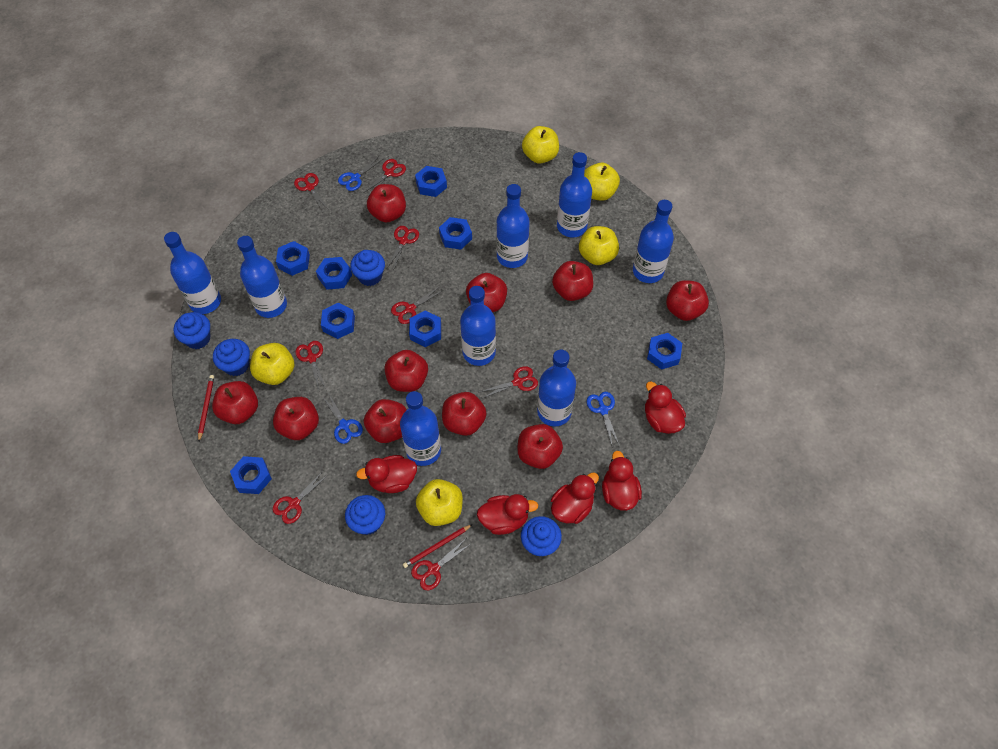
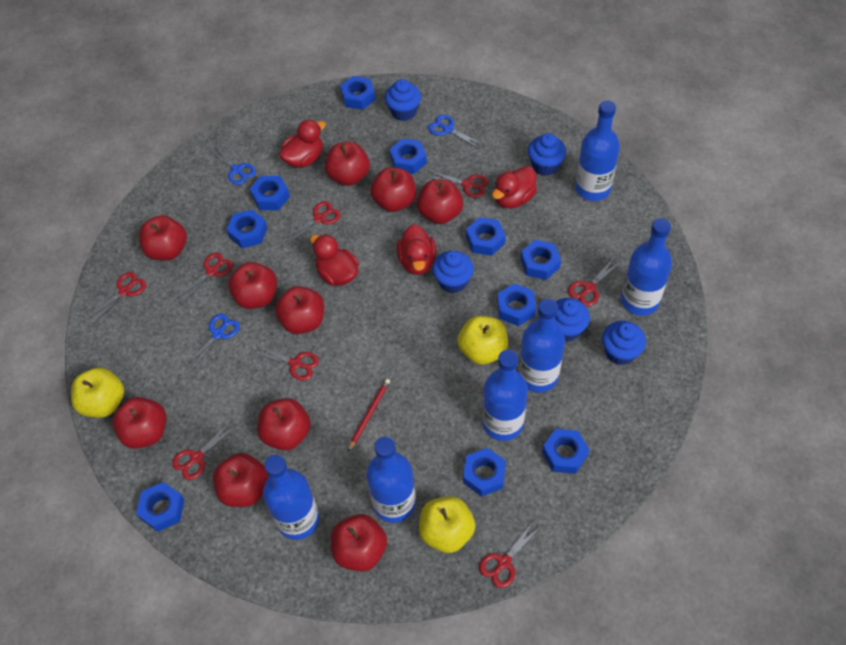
blue bottle: [164,232,221,314] [237,236,287,318] [400,391,441,466] [460,286,496,366] [496,184,530,268] [537,350,576,426] [557,152,592,237] [633,200,674,283] = 8 -> [263,455,319,540] [367,437,416,523] [482,350,528,441] [519,299,565,393] [575,100,620,201] [621,218,672,316] = 6
blue nut: [230,456,272,494] [276,241,310,276] [316,257,352,290] [321,303,355,339] [409,311,441,347] [415,166,447,197] [439,217,472,250] [647,333,682,370] = 8 -> [136,482,185,532] [227,210,267,248] [250,176,290,210] [340,76,375,110] [390,138,427,174] [463,448,506,497] [466,217,506,256] [497,283,536,326] [520,240,561,280] [542,429,589,474] = 10
red duck: [356,455,417,493] [477,494,538,535] [551,473,599,524] [602,451,642,511] [645,381,686,434] = 5 -> [279,119,326,168] [310,234,359,286] [397,224,436,275] [492,166,537,208] = 4
red pencil: [198,375,214,442] [403,524,473,568] = 2 -> [348,379,390,452] = 1
yellow apple: [250,343,294,385] [416,479,463,526] [522,126,559,164] [579,226,619,265] [584,163,620,201] = 5 -> [71,367,124,418] [419,496,475,553] [457,316,508,365] = 3

